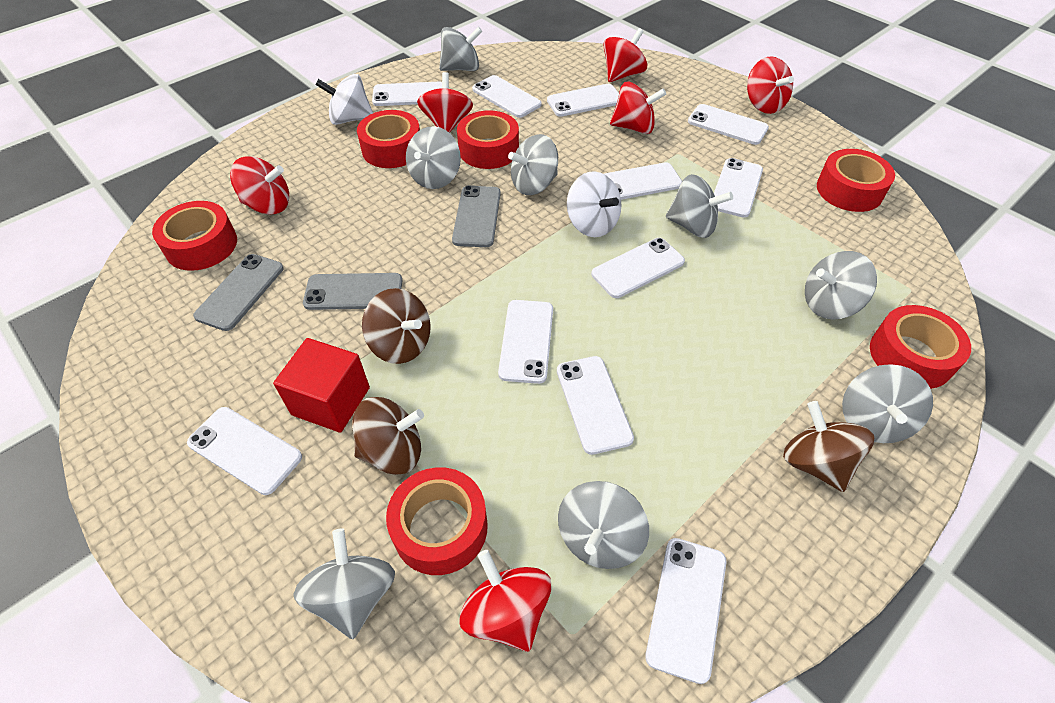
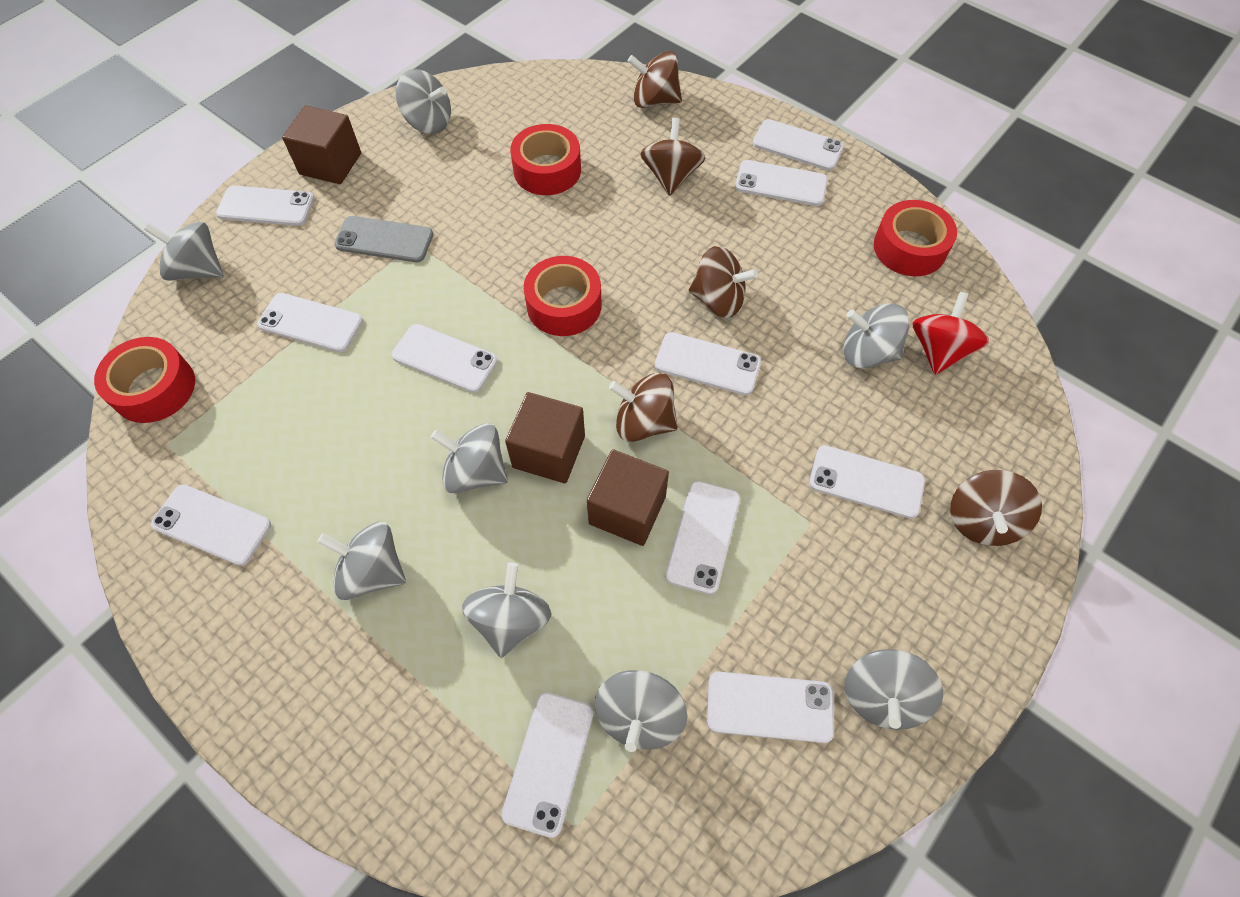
brown cube: none = 0 -> [282,105,361,184] [505,392,585,483] [587,449,669,546] = 3
brown spinning top: [352,397,424,475] [362,288,431,364] [783,401,874,492] = 3 -> [609,373,678,442] [628,51,682,108] [640,118,705,196] [689,246,758,318] [950,470,1042,546] = 5
grey phone: [193,254,284,331] [303,273,403,310] [452,185,501,247] = 3 -> [334,216,433,262] = 1
red cube: [273,338,370,433] = 1 -> none = 0
red spinning top: [230,156,289,214] [417,72,473,133] [459,550,552,652] [603,28,647,82] [610,81,666,134] [747,56,794,114] = 6 -> [913,292,989,375] = 1
red tape: [152,201,237,271] [357,110,420,168] [386,467,488,575] [457,110,519,169] [817,149,895,212] [870,305,971,389] = 6 -> [94,337,195,423] [510,124,581,195] [524,256,601,336] [874,200,957,276] = 4
white spinning top: [316,74,373,125] [567,171,622,237] = 2 -> none = 0

